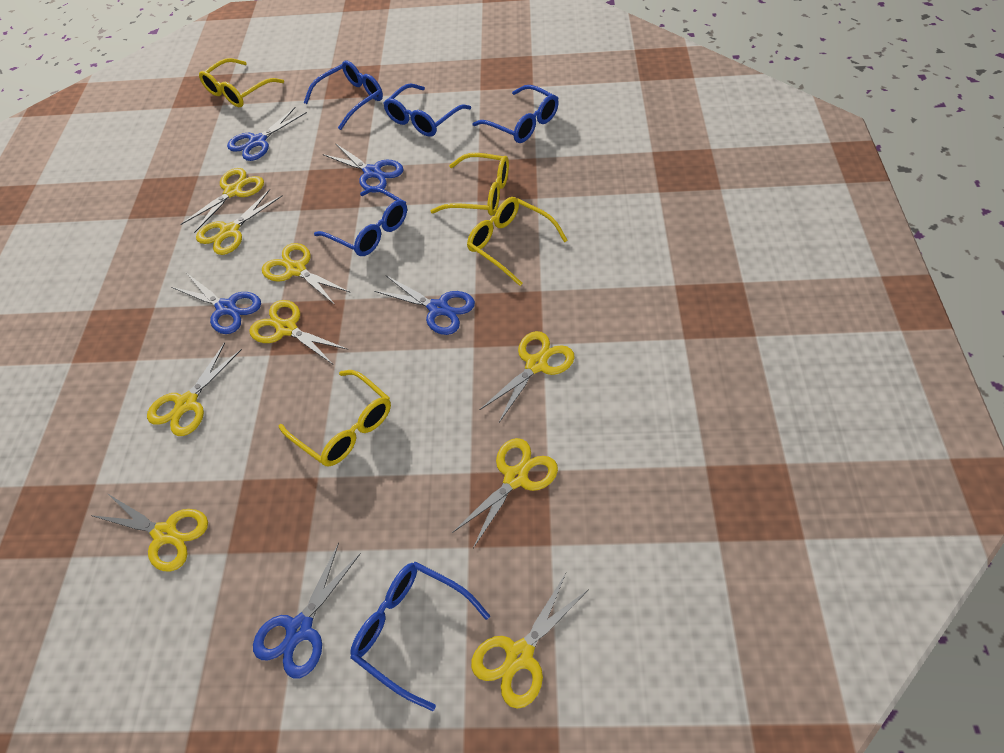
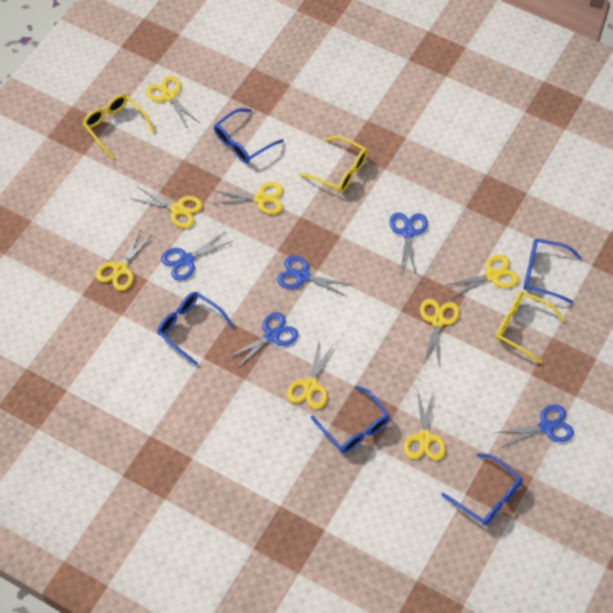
yellow glasses: [199,58,284,107] [278,370,391,466] [431,153,509,216] [467,197,568,286] = 4 -> [83,94,154,159] [299,136,368,192] [496,291,565,363] = 3
yellow scissors: [91,493,208,571] [147,342,242,436] [180,168,264,233] [196,189,283,255] [249,300,348,364] [262,243,351,305] [452,438,558,548] [471,573,589,709] [480,331,575,422] = 9 -> [96,229,153,291] [130,187,203,228] [146,76,200,128] [212,182,283,214] [287,341,334,409] [404,389,446,460] [420,299,460,365] [444,254,519,298] = 8

